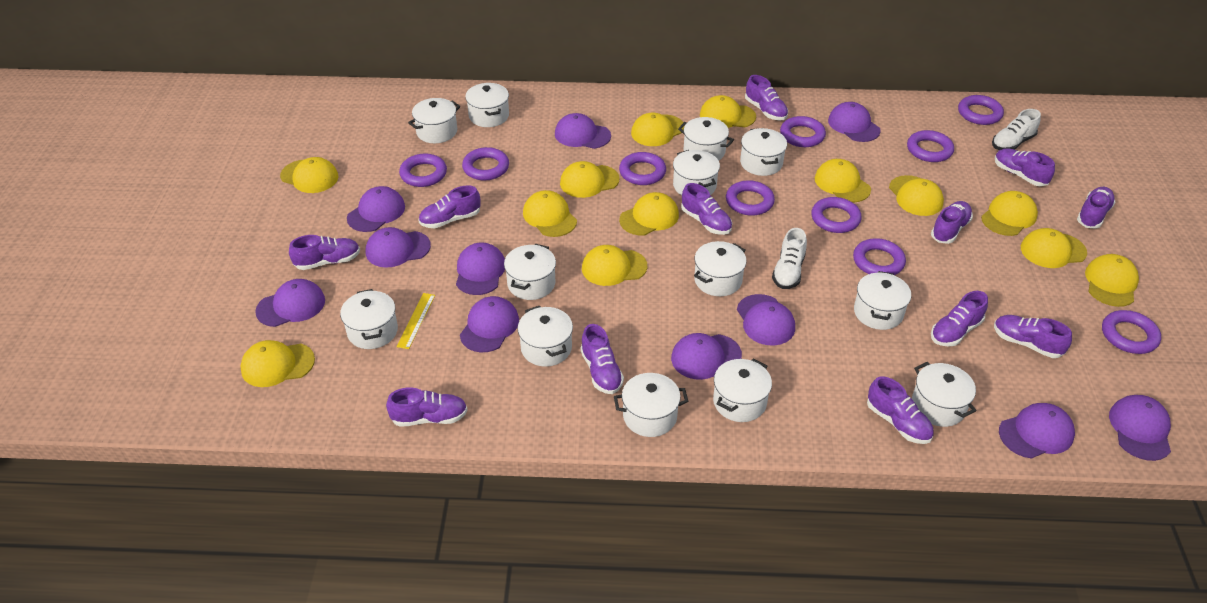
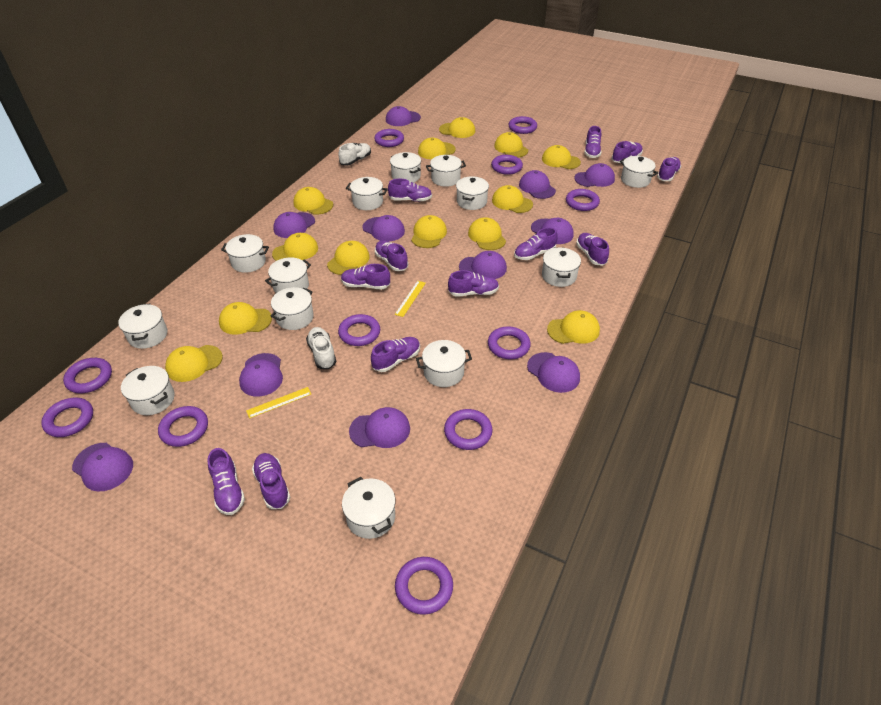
purple ring: [399,154,447,187] [462,147,509,180] [619,152,666,185] [726,180,775,216] [780,116,826,147] [811,197,862,233] [853,238,906,275] [907,130,954,162] [958,95,1004,125] [1102,310,1161,354] = 10 -> [41,397,93,437] [63,358,112,394] [158,406,208,447] [338,314,380,346] [374,129,404,147] [395,557,453,615] [444,409,493,450] [488,326,531,360] [491,155,523,175] [508,116,537,134] [566,189,600,211] = 11
yellow ruler: [397,293,435,349] = 1 -> [246,387,311,418] [395,281,426,317] = 2

